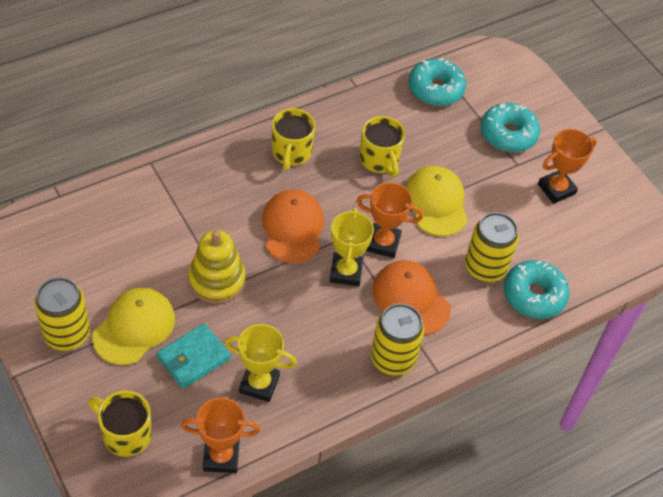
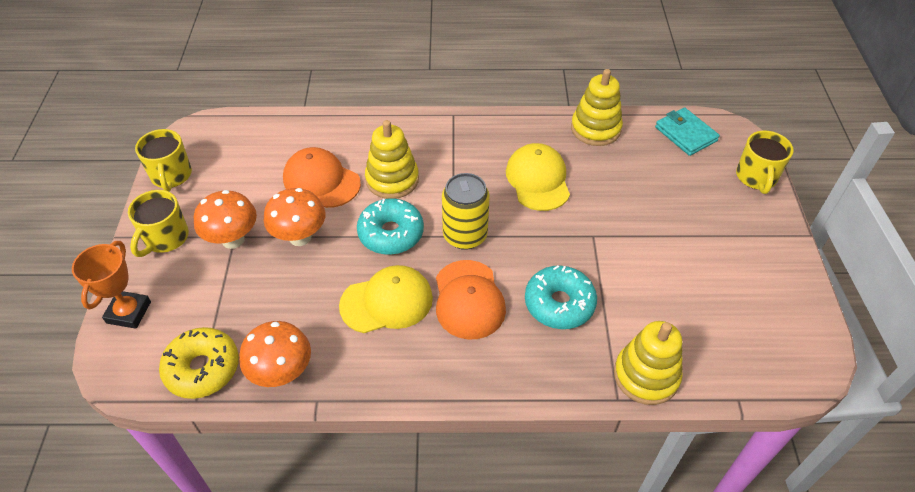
orange mushroom: none = 0 -> [193,190,257,249] [239,321,311,387] [264,188,326,246] = 3
orange trophy: [181,398,260,473] [356,182,423,258] [538,129,597,204] = 3 -> [72,241,151,329] = 1
turquoise donut: [409,58,466,106] [481,102,540,152] [504,260,570,319] = 3 -> [357,198,424,255] [525,265,597,329] = 2
yellow can: [34,277,90,351] [371,304,425,375] [465,212,519,282] = 3 -> [442,173,490,250] = 1
yellow donut: none = 0 -> [159,327,239,399] = 1
yellow stacking toy: [188,230,245,304] = 1 -> [365,120,419,199] [571,69,623,146] [614,321,683,405] = 3
yellow trophy: [225,324,297,402] [330,208,374,286] = 2 -> none = 0

